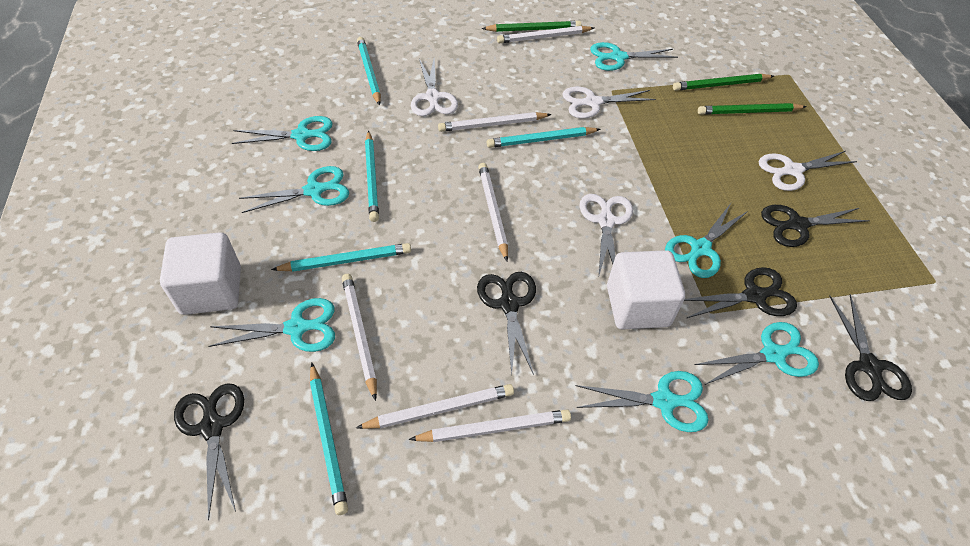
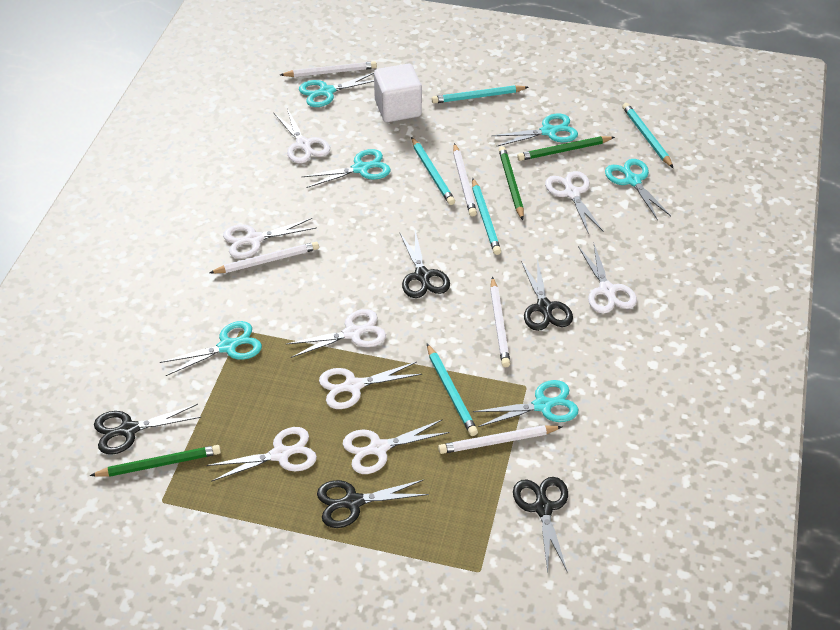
turquoise scissors: [208,298,335,352] [232,116,332,151] [239,166,349,213] [576,371,708,432] [590,42,678,71] [665,203,748,278] [694,322,819,385] = 7 -> [160,321,262,376] [299,73,374,107] [302,149,391,188] [473,380,578,427] [492,113,578,147] [605,159,671,220] = 6
white cube: [160,232,241,315] [607,250,685,330] = 2 -> [374,64,422,122] = 1
white pencil: [342,274,377,401] [356,384,514,429] [409,409,571,442] [438,112,552,132] [478,163,508,261] [497,26,594,43] = 6 -> [209,242,319,274] [280,61,377,77] [438,425,563,454] [453,143,477,217] [490,277,510,367] = 5
white scissors: [411,59,458,116] [562,87,656,118] [579,194,633,275] [759,151,857,191] = 4 -> [207,427,317,482] [223,218,316,258] [273,108,330,164] [285,309,386,358] [319,362,423,409] [343,419,450,474] [545,171,604,234] [578,244,637,314] = 8

